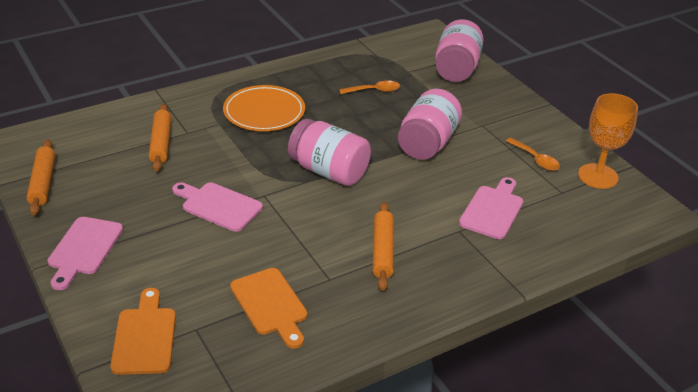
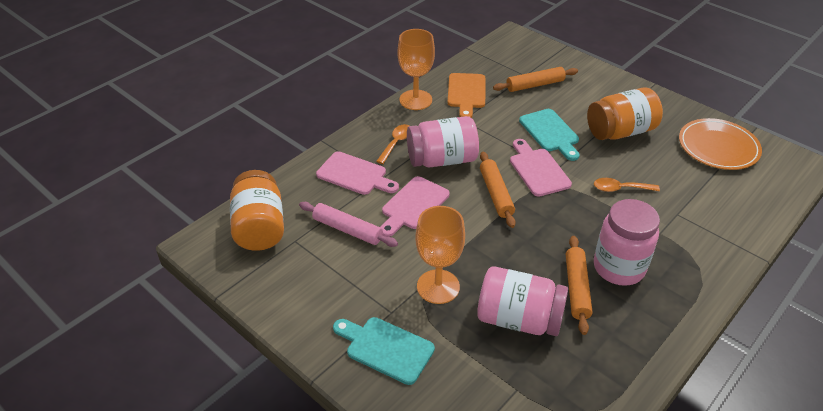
orange cutting board: [110,288,176,375] [230,268,307,349] = 2 -> [447,73,485,118] = 1
orange goblet: [578,93,638,189] = 1 -> [398,29,435,110] [415,206,465,304] = 2
orange jar: none = 0 -> [230,170,284,251] [587,87,663,140] = 2
pink rolling pin: none = 0 -> [299,202,398,247] = 1
turquoise cutting board: none = 0 -> [333,317,435,385] [519,109,580,161] = 2

